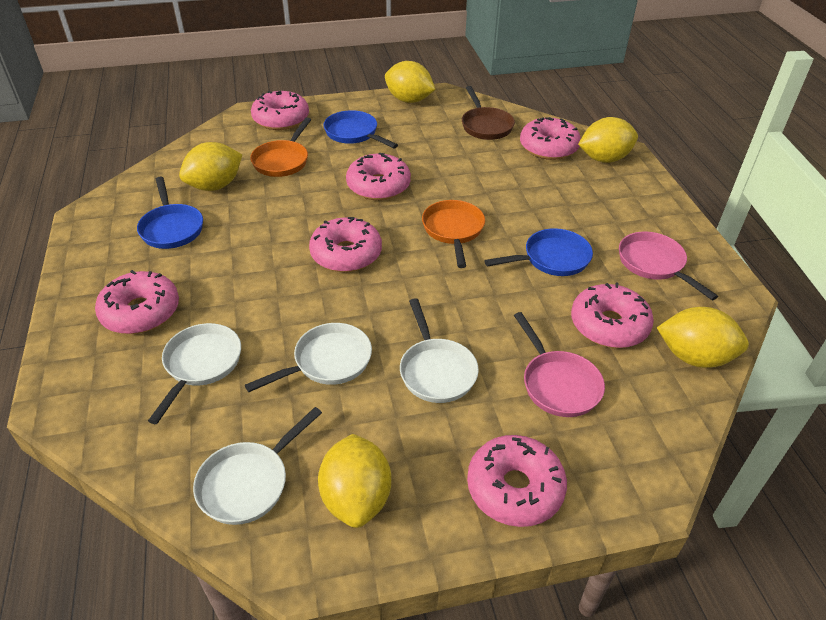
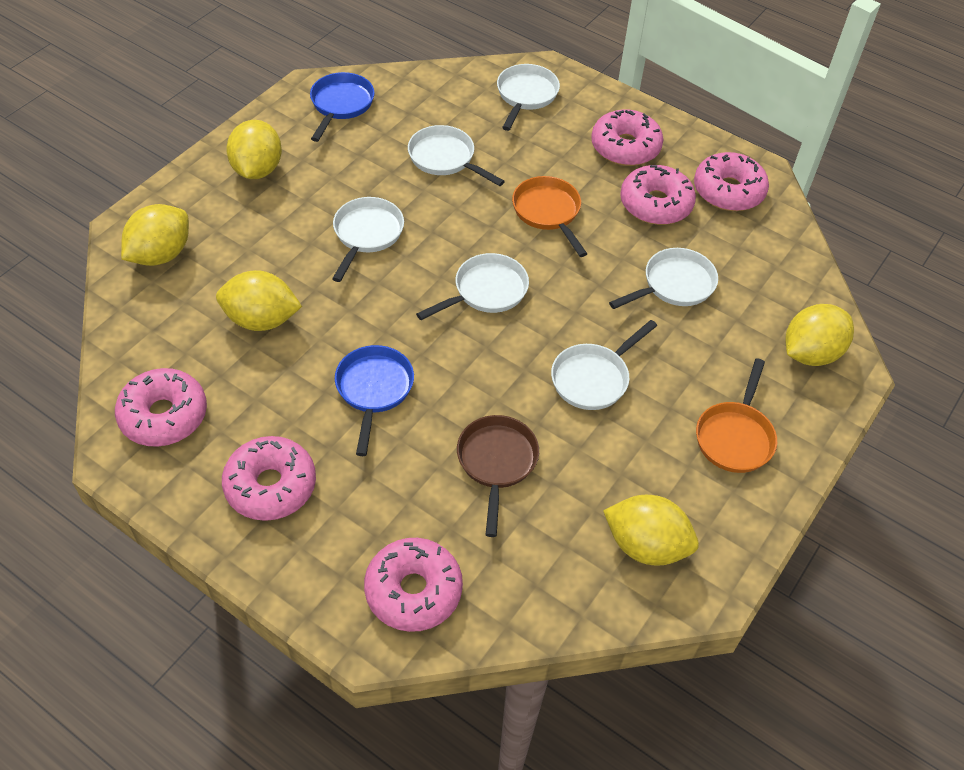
blue pan: [137,177,203,249] [323,110,398,148] [484,228,593,276] = 3 -> [310,72,375,142] [335,345,414,456] = 2
pink donut: [95,270,179,334] [251,91,309,130] [309,217,382,272] [346,153,411,200] [467,435,567,527] [520,117,581,160] [571,282,654,348] = 7 -> [115,368,207,447] [222,436,316,521] [364,538,463,632] [591,109,663,166] [620,165,696,225] [694,152,769,211] = 6
pink pan: [514,312,605,417] [619,232,718,300] = 2 -> none = 0
white pan: [148,323,241,424] [193,407,322,525] [245,323,372,392] [400,298,479,403] = 4 -> [332,197,404,282] [408,125,505,186] [416,253,529,320] [497,64,560,131] [551,320,657,410] [609,248,718,309] = 6

